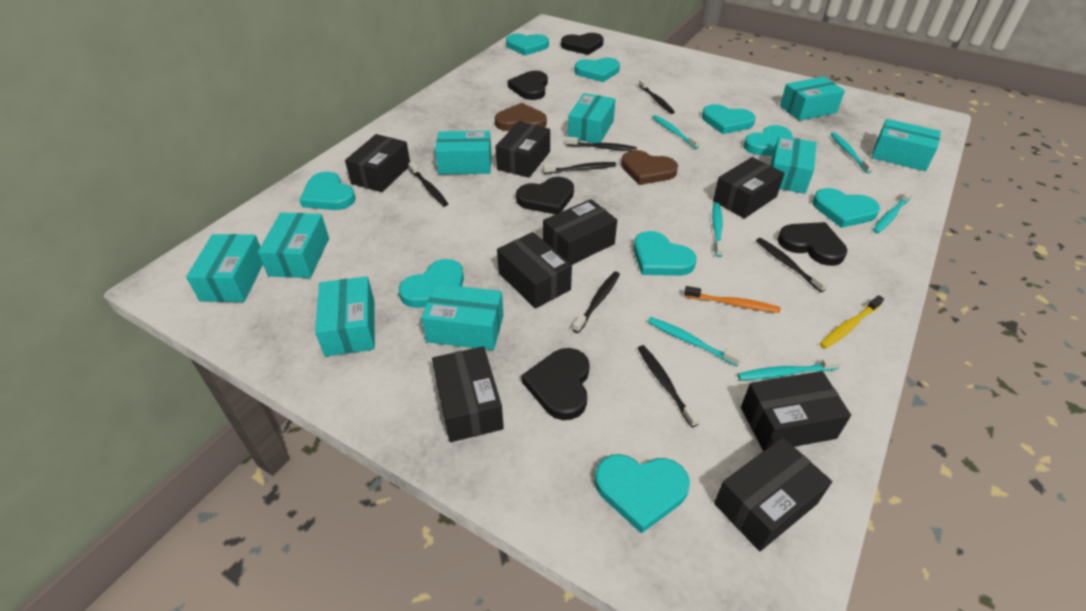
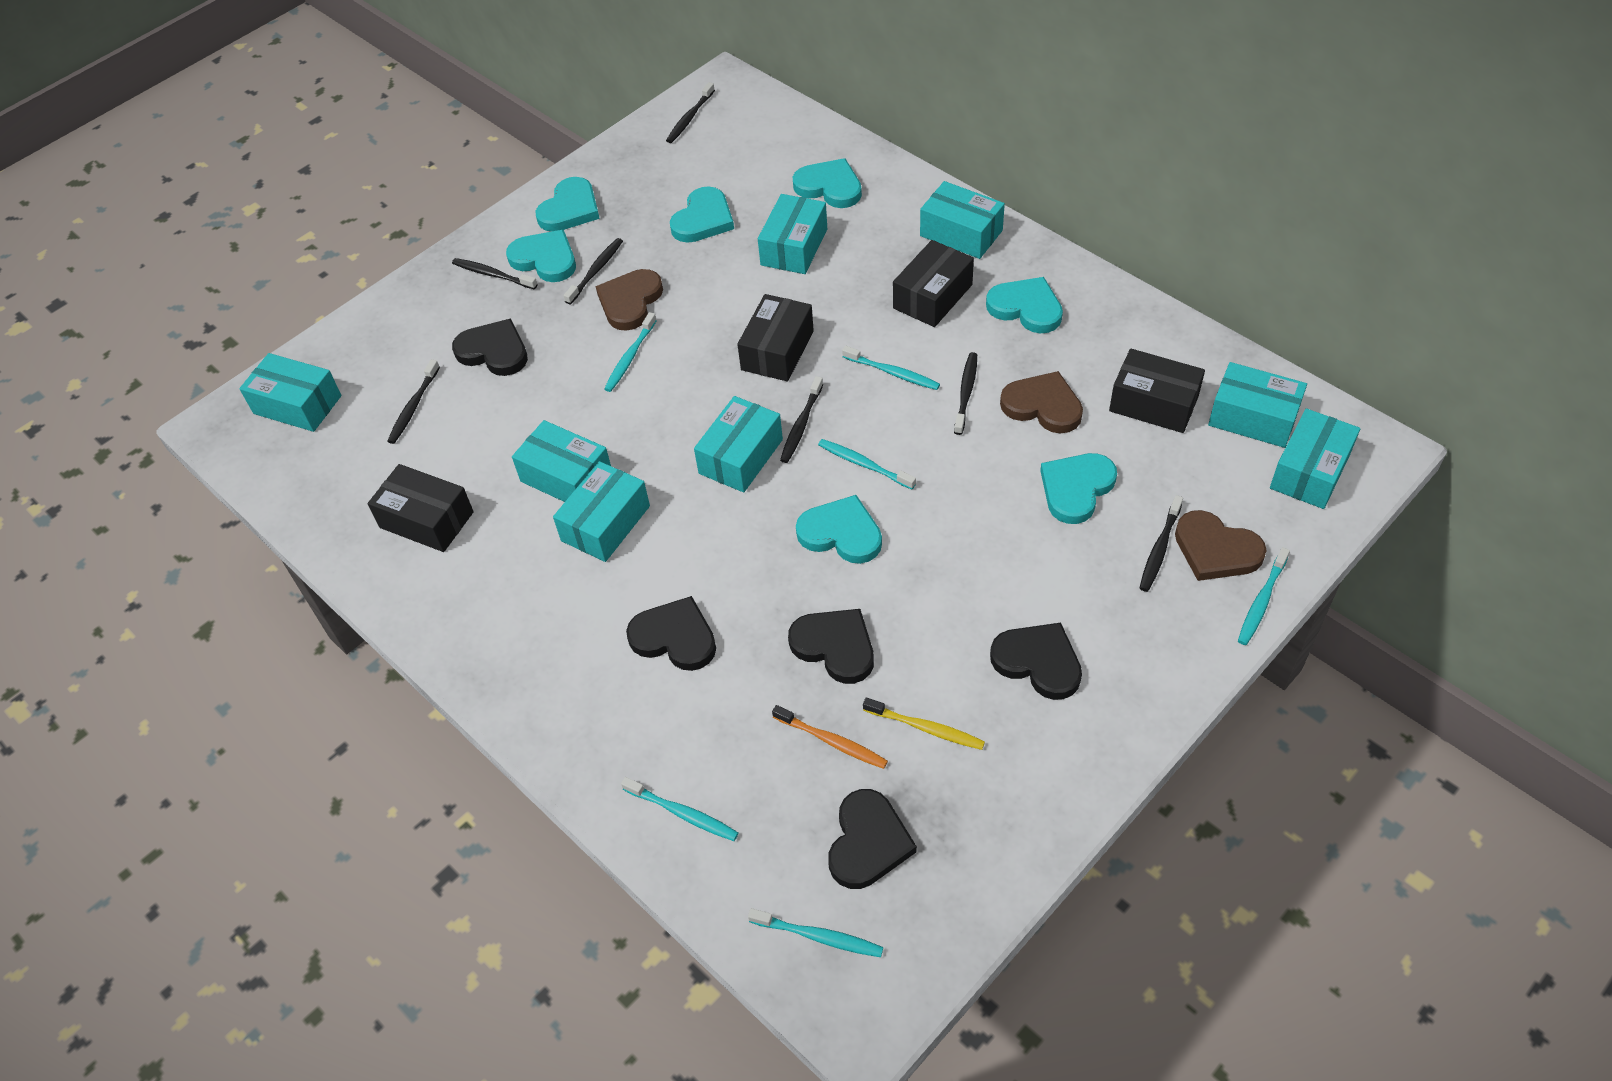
black box: [345,134,410,192] [432,346,504,442] [495,122,550,178] [497,232,572,309] [543,199,617,265] [713,157,785,219] [714,437,832,551] [741,371,851,451] = 8 -> [368,464,474,552] [737,294,814,381] [893,240,974,327] [1109,349,1205,433] = 4
brown heart: [495,103,547,131] [621,150,678,185] = 2 -> [596,269,663,331] [1000,371,1083,433] [1175,510,1267,581] = 3
turquoise box: [186,234,263,302] [258,213,329,278] [315,276,375,356] [421,284,504,350] [435,131,492,174] [568,93,616,143] [771,136,817,194] [780,77,845,121] [871,119,941,171] = 9 -> [239,353,342,432] [512,420,611,502] [553,461,650,562] [694,396,783,493] [758,194,827,274] [920,181,1005,259] [1208,362,1307,448] [1270,408,1360,509] = 8
turquoise heart: [299,172,356,210] [399,259,464,308] [506,34,549,56] [574,58,620,82] [595,454,690,534] [634,231,696,276] [702,104,755,134] [743,125,792,156] [812,188,880,228] = 9 -> [506,230,576,282] [536,177,600,232] [670,186,734,243] [793,158,862,208] [796,495,882,564] [986,277,1063,333] [1040,453,1117,524] = 7

